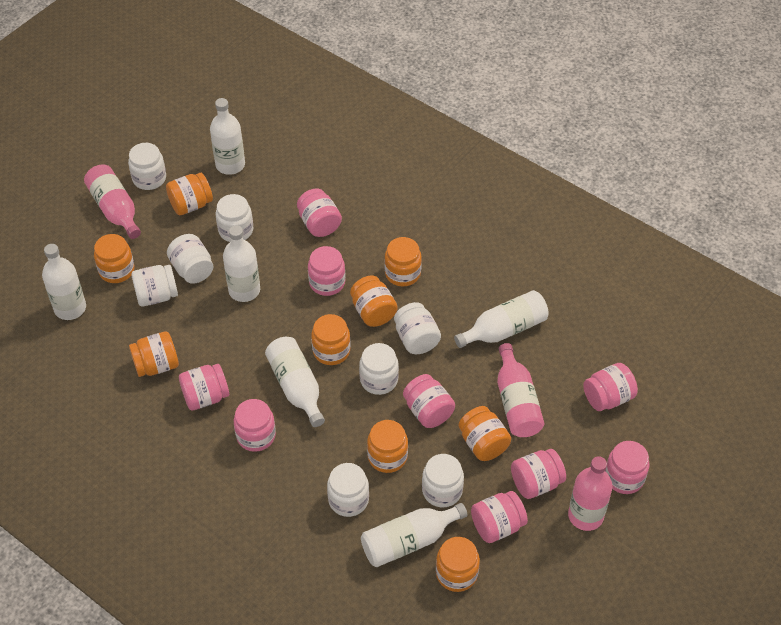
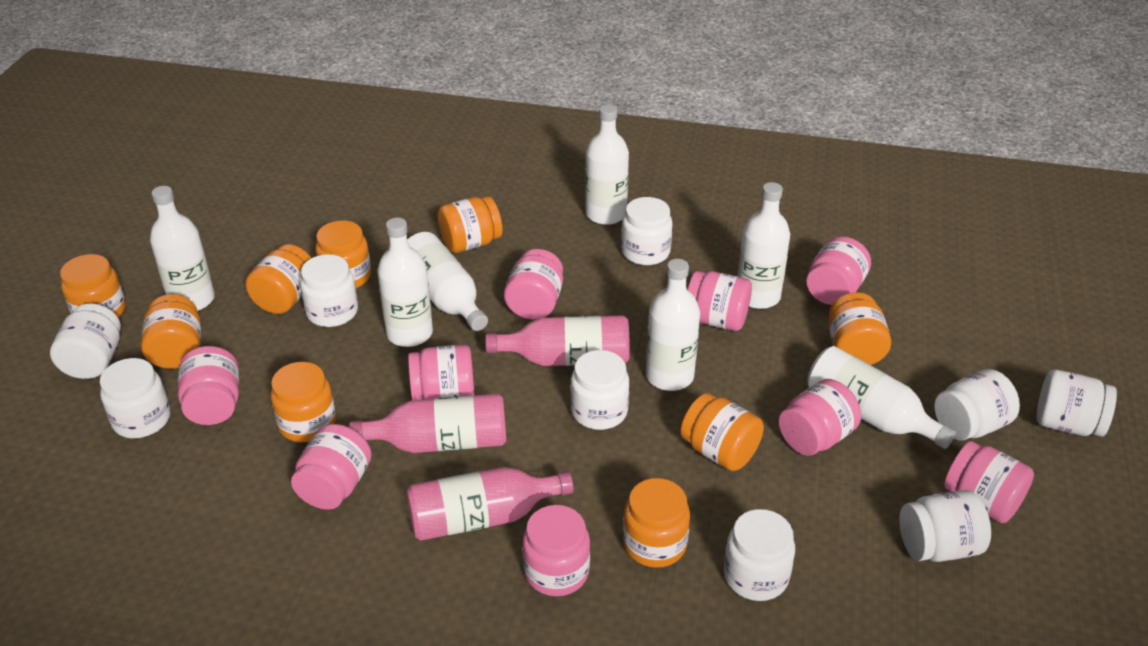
white bottle: [42,244,86,320] [210,98,245,175] [223,225,260,302] [265,337,325,427] [361,503,468,567] [454,290,549,348] = 6 -> [150,186,215,311] [377,218,433,347] [407,232,488,331] [585,104,629,225] [646,259,700,391] [737,182,790,309] [808,346,956,449] = 7
white jar: [128,143,166,190] [131,265,178,307] [167,234,213,284] [216,194,253,242] [327,463,369,517] [359,343,399,395] [394,302,441,354] [422,454,464,507] = 8 -> [50,304,121,379] [100,358,170,438] [300,254,358,327] [570,350,629,430] [621,197,673,265] [724,509,795,601] [899,490,991,562] [934,369,1020,440] [1037,369,1117,437] = 9

